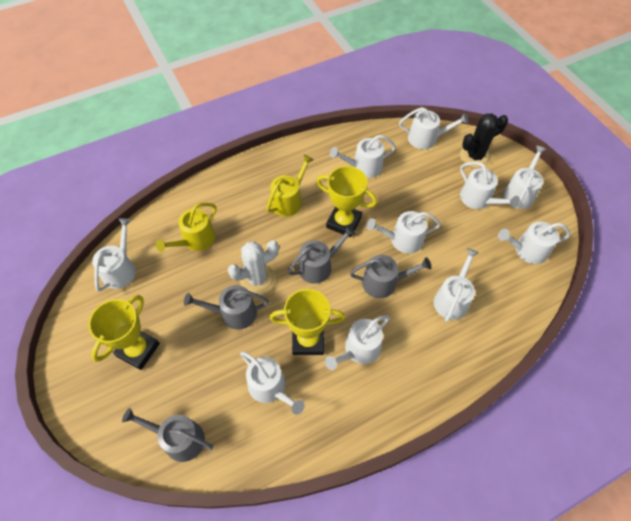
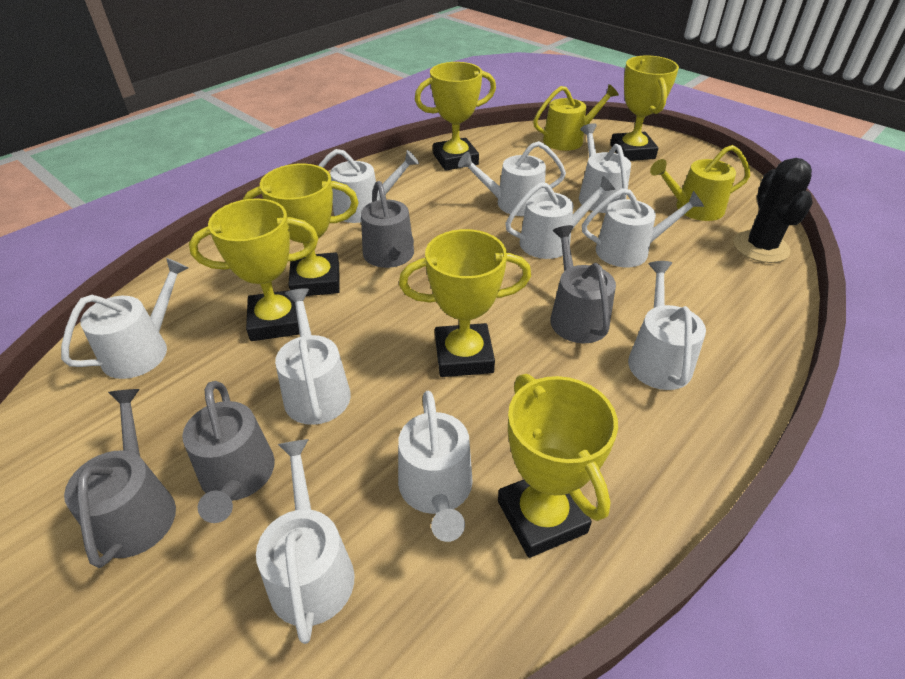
white cactus: [228,240,279,295] = 1 -> none = 0
yellow trophy: [88,295,160,370] [269,289,345,355] [317,166,377,237] = 3 -> [189,198,318,341] [242,164,359,296] [399,229,531,377] [415,62,496,171] [498,374,618,558] [610,55,679,161] = 6

